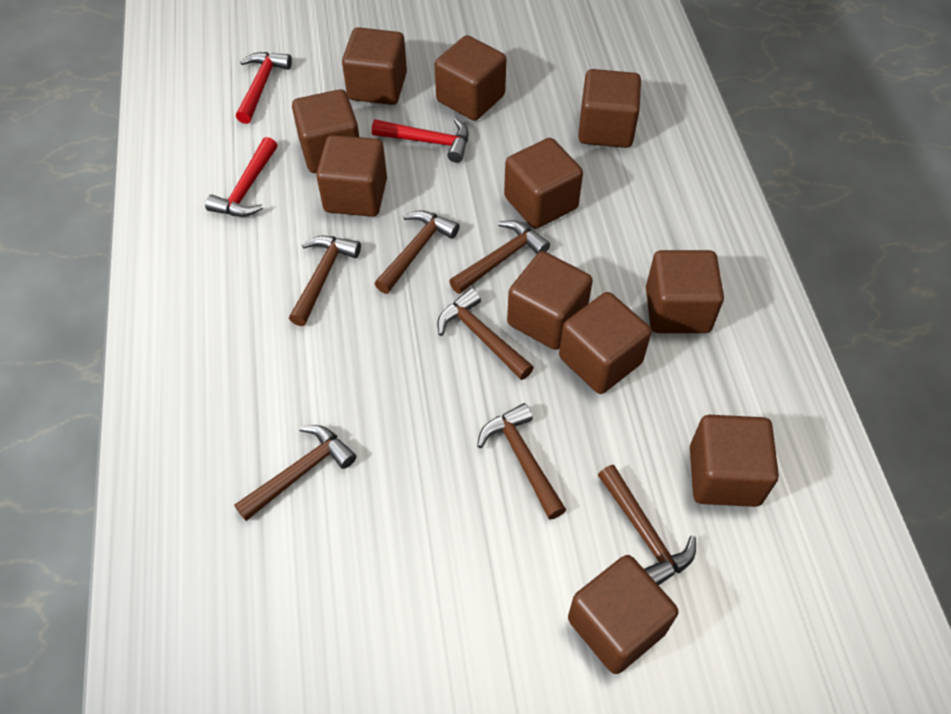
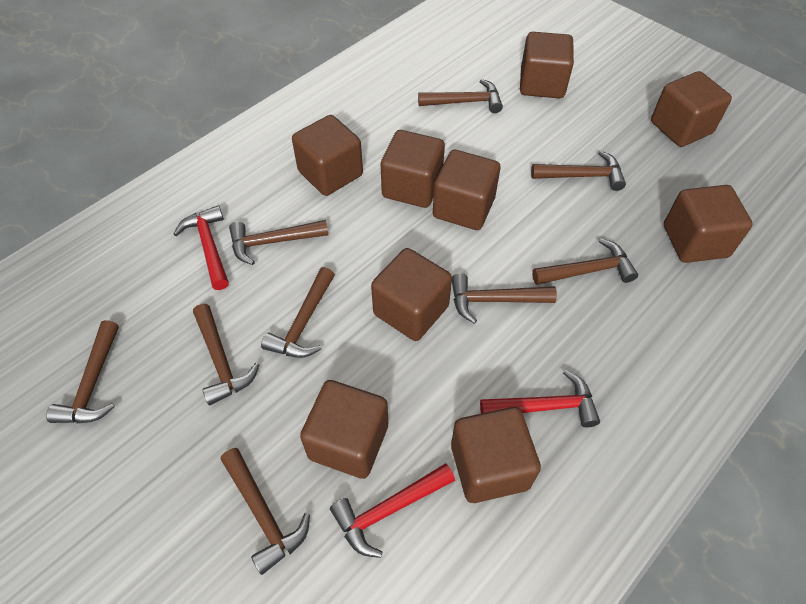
brown cube: [292,89,359,173] [316,135,387,217] [342,27,407,105] [435,35,506,121] [504,138,583,229] [507,251,593,350] [559,292,652,394] [568,555,679,674] [578,69,641,148] [646,250,724,333] [690,415,779,507] = 11 -> [292,115,363,196] [300,380,388,479] [371,248,452,341] [381,130,445,208] [433,150,500,230] [451,407,541,503] [520,32,574,98] [651,71,732,147] [664,185,753,263] = 9
brown hammer: [234,425,356,521] [289,236,361,326] [374,210,460,294] [437,288,534,380] [449,220,550,294] [477,403,566,520] [598,465,696,585] = 7 -> [46,320,119,424] [193,304,259,406] [221,448,310,575] [229,220,328,265] [261,267,335,358] [418,79,503,113] [452,273,557,324] [531,151,626,191] [532,239,638,285] = 9

